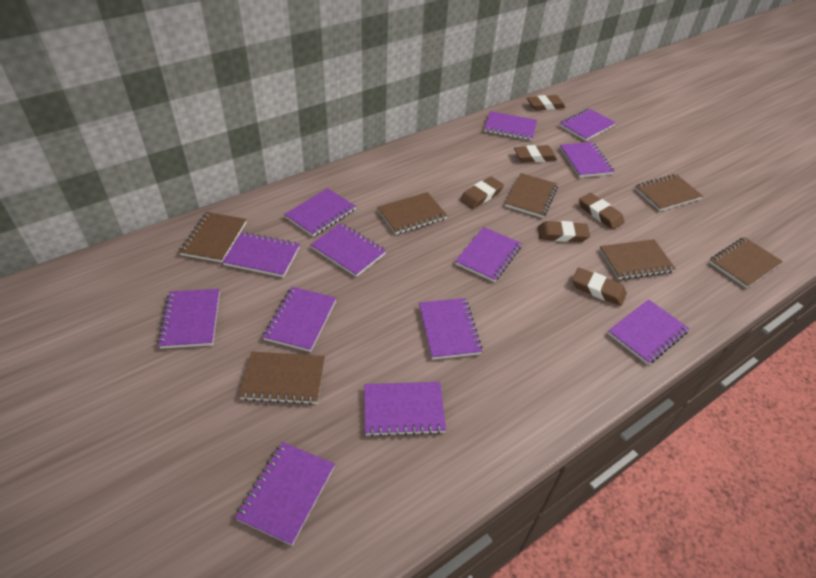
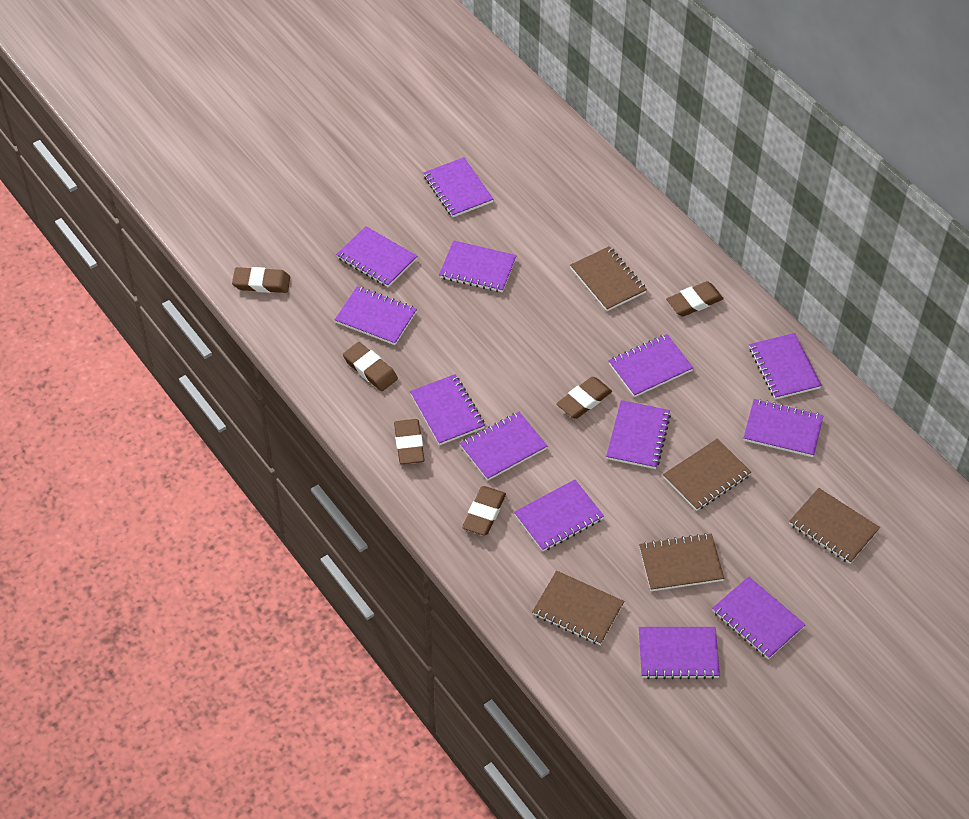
brown notebook: [179,212,247,263] [239,352,325,405] [377,192,448,235] [505,173,558,218] [599,239,676,280] [635,174,703,211] [709,237,783,288] = 7 -> [532,571,624,645] [570,246,647,311] [639,533,724,591] [663,439,751,511] [789,488,880,564] = 5

